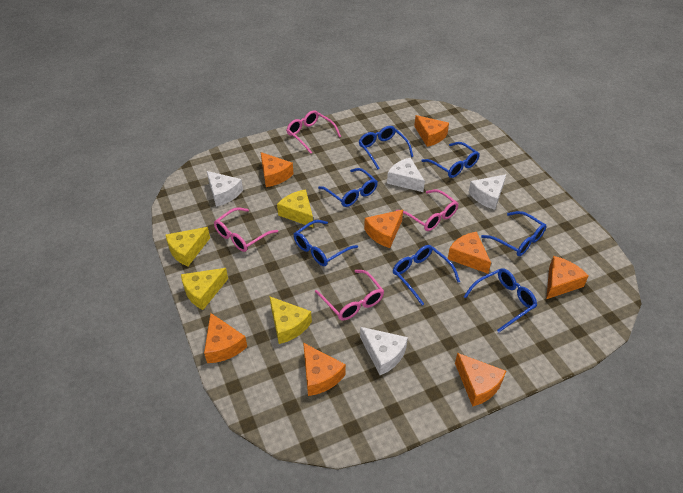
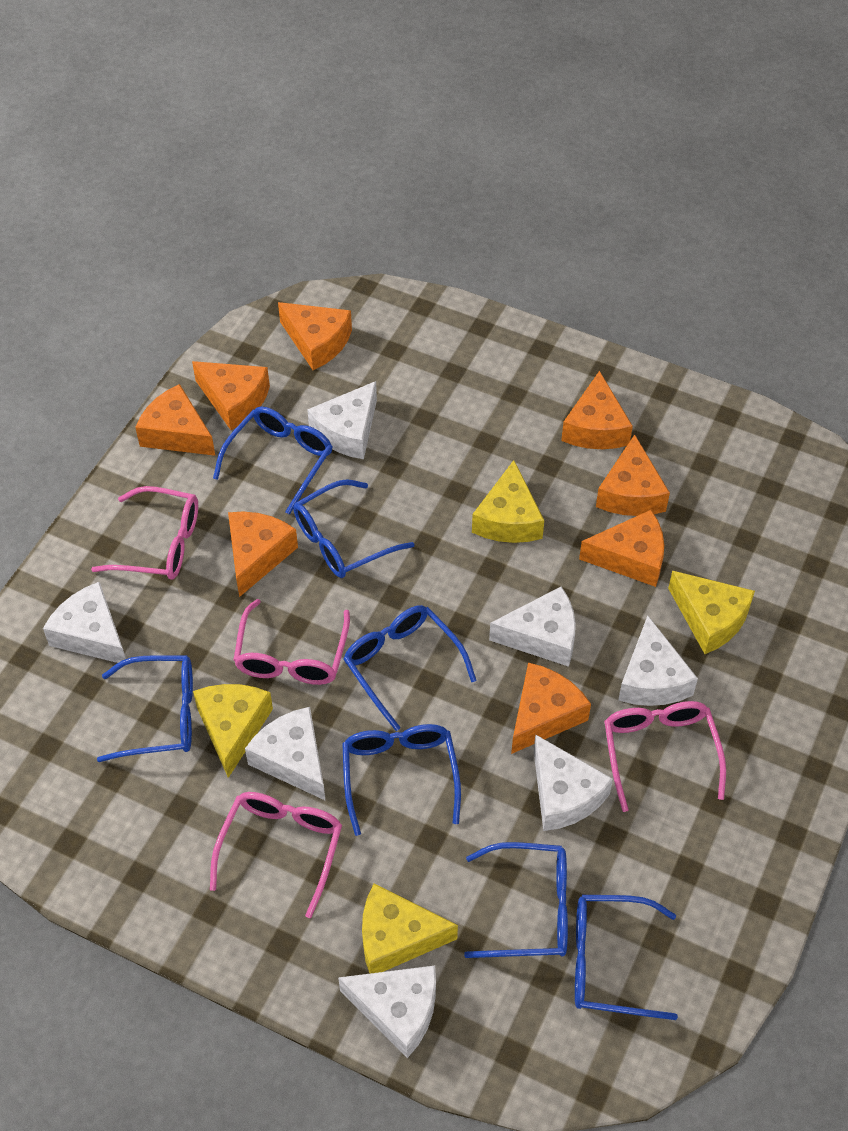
white cheese: [207,171,243,207] [360,327,408,375] [387,157,425,192] [469,174,506,210] = 4 -> [43,582,126,663] [245,707,325,800] [307,381,377,459] [338,966,436,1058] [489,586,576,667] [534,734,613,831] [618,616,698,706] = 7

